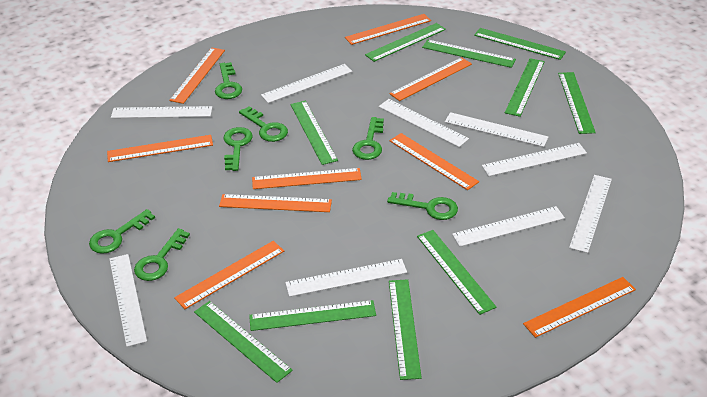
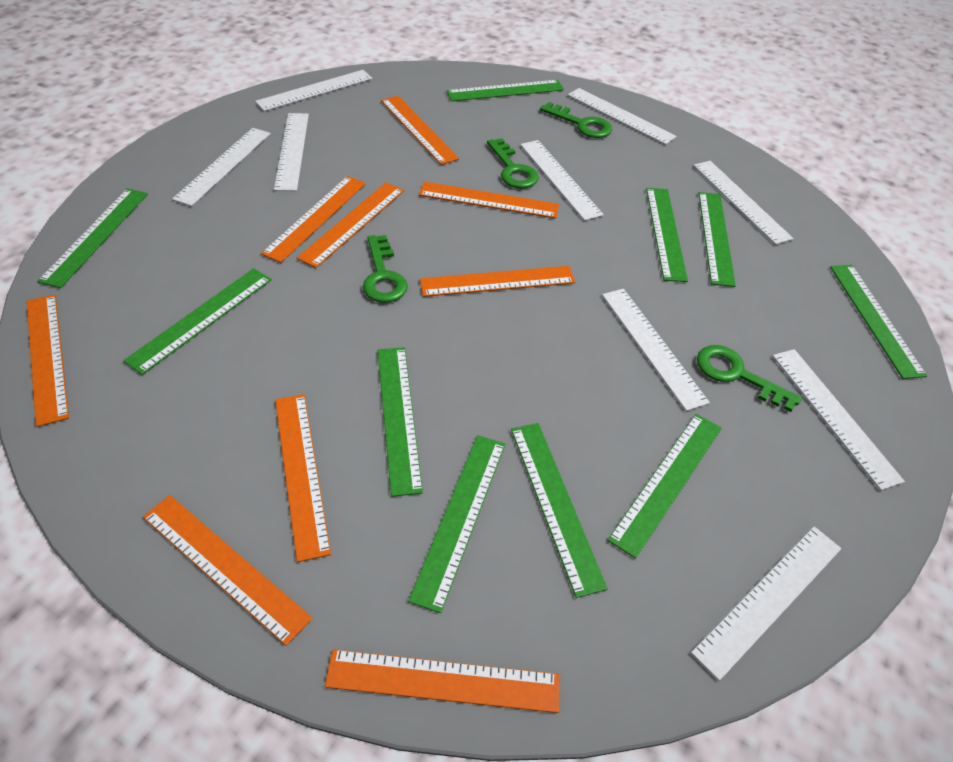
green key: [89,209,155,254] [134,228,190,281] [215,62,242,99] [224,127,253,171] [239,106,288,142] [352,117,384,160] [387,192,458,220] = 7 -> [363,235,408,302] [487,138,539,189] [540,102,612,138] [697,345,802,412] = 4

